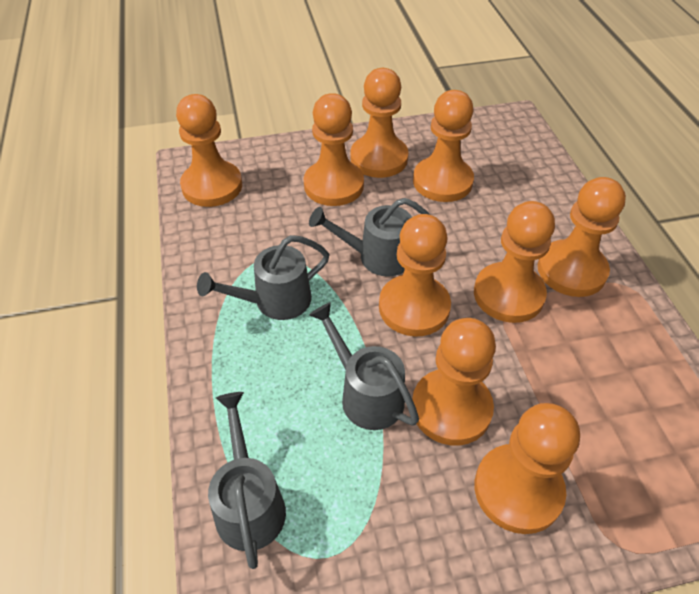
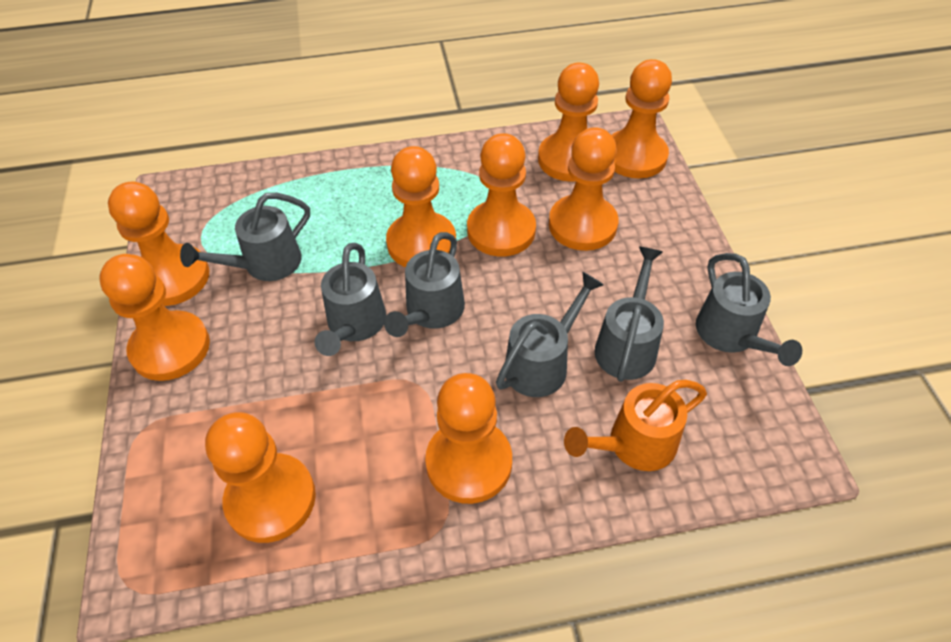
grey watering can: [197,235,330,320] [208,392,286,569] [309,198,430,277] [309,302,419,430] = 4 -> [180,193,310,281] [315,243,386,356] [384,232,465,337] [496,272,604,397] [595,247,664,382] [696,253,802,366] = 6
orange watering can: none = 0 -> [564,380,707,471] = 1

